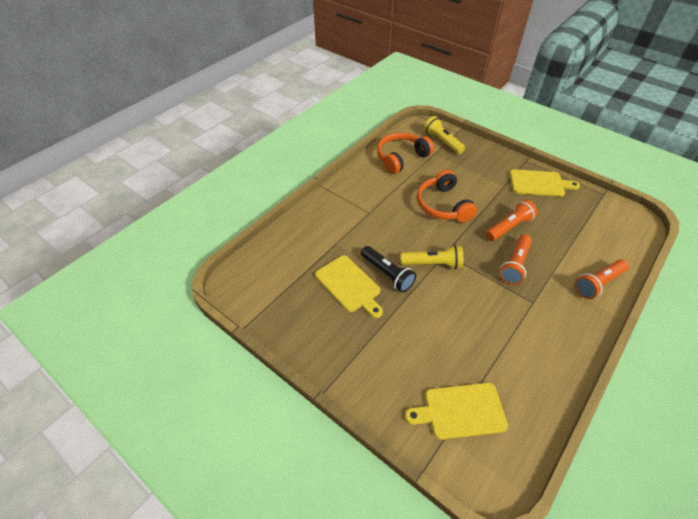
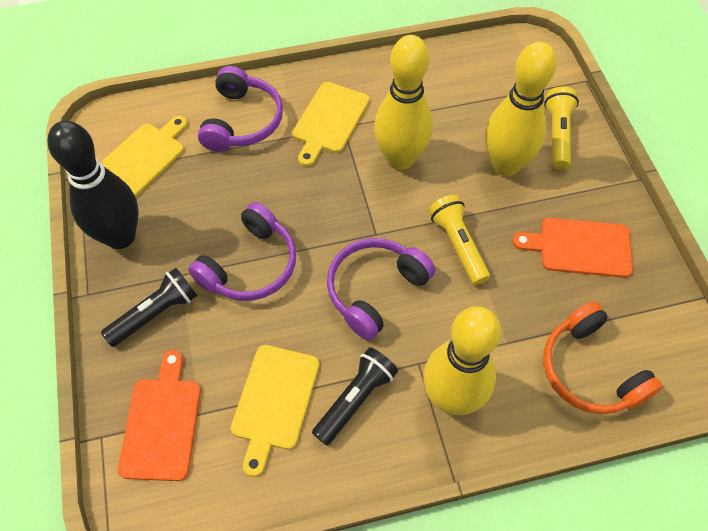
black bowling pin: none = 0 -> [47,121,139,249] = 1
black flashlight: [361,246,416,292] = 1 -> [101,268,197,347] [312,347,398,446] = 2
orange cutting board: none = 0 -> [118,350,201,481] [512,218,633,278] = 2
orange flashlight: [486,200,538,241] [499,234,532,285] [574,259,629,299] = 3 -> none = 0
orange headphones: [377,133,434,174] [417,170,477,222] = 2 -> [543,301,662,414] = 1
purple headphones: none = 0 -> [188,202,296,301] [198,66,283,152] [327,238,435,340] = 3
yellow bowling pin: none = 0 -> [374,35,433,170] [423,306,501,415] [485,42,556,176] = 3

